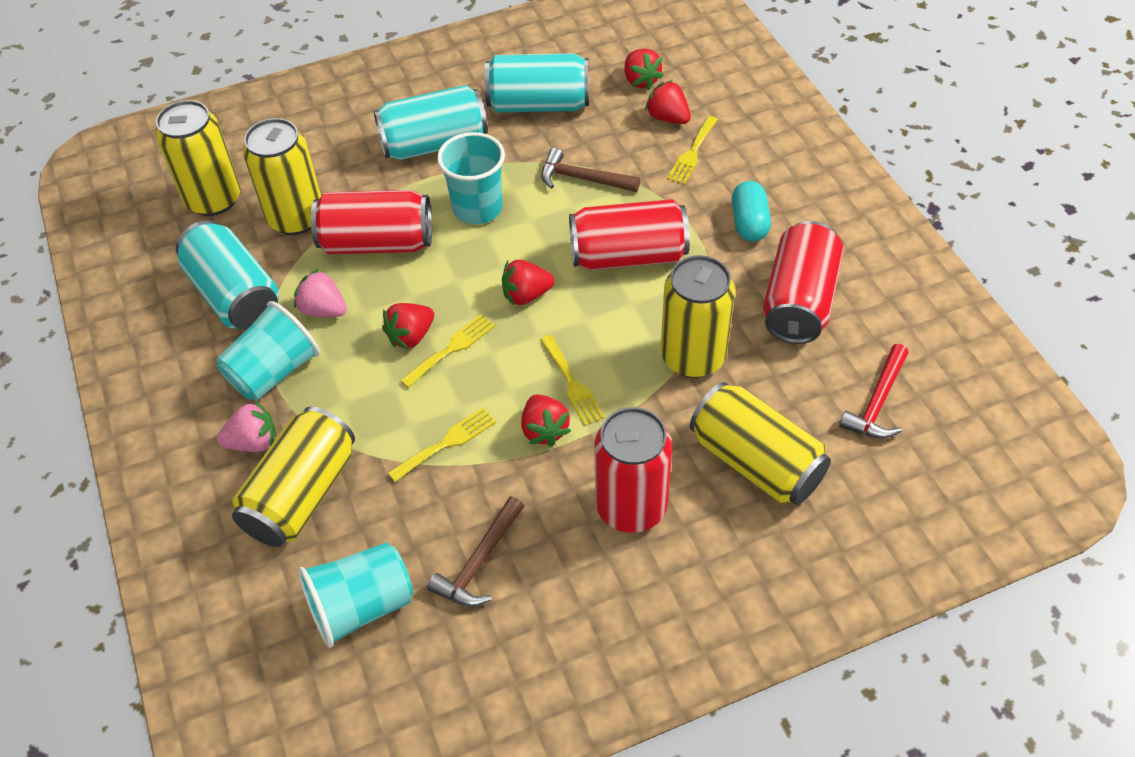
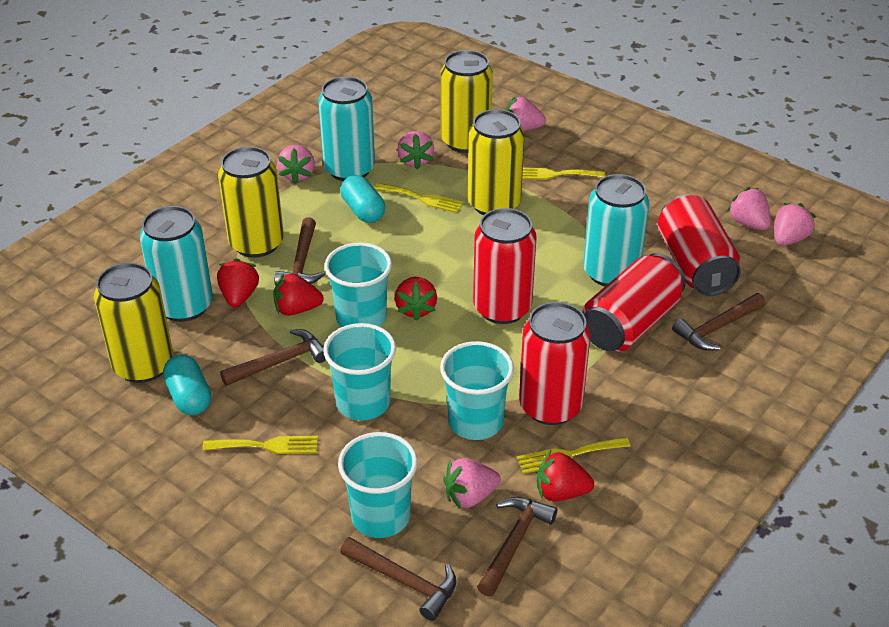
brown hammer: [427,497,524,607] [541,148,640,192] = 2 -> [220,329,326,386] [274,217,325,285] [340,537,457,621] [477,497,557,597] [672,293,765,351] = 5
pink strawberry: [217,401,276,452] [294,269,347,317] = 2 -> [277,145,315,184] [397,131,434,170] [443,458,501,509] [506,97,546,131] [727,187,771,230] [775,203,816,246] = 6
red hammer: [839,344,909,439] = 1 -> none = 0
red strawberry: [382,303,434,350] [502,260,555,306] [521,394,571,447] [624,49,664,90] [645,80,691,124] = 5 -> [217,258,259,307] [273,273,324,316] [395,277,437,321] [537,451,594,501] = 4
turquoise capsule: [732,181,771,242] = 1 -> [163,354,211,415] [341,175,385,223] = 2
turquoise cup: [216,301,320,401] [298,543,413,648] [437,132,505,224] = 3 -> [323,323,396,421] [325,242,392,327] [338,432,418,538] [440,341,514,440] = 4
yellow can: [155,100,240,216] [232,407,355,547] [243,118,321,235] [661,255,735,378] [690,382,831,505] = 5 -> [94,263,173,383] [218,147,284,258] [440,50,493,153] [468,109,524,215] = 4

